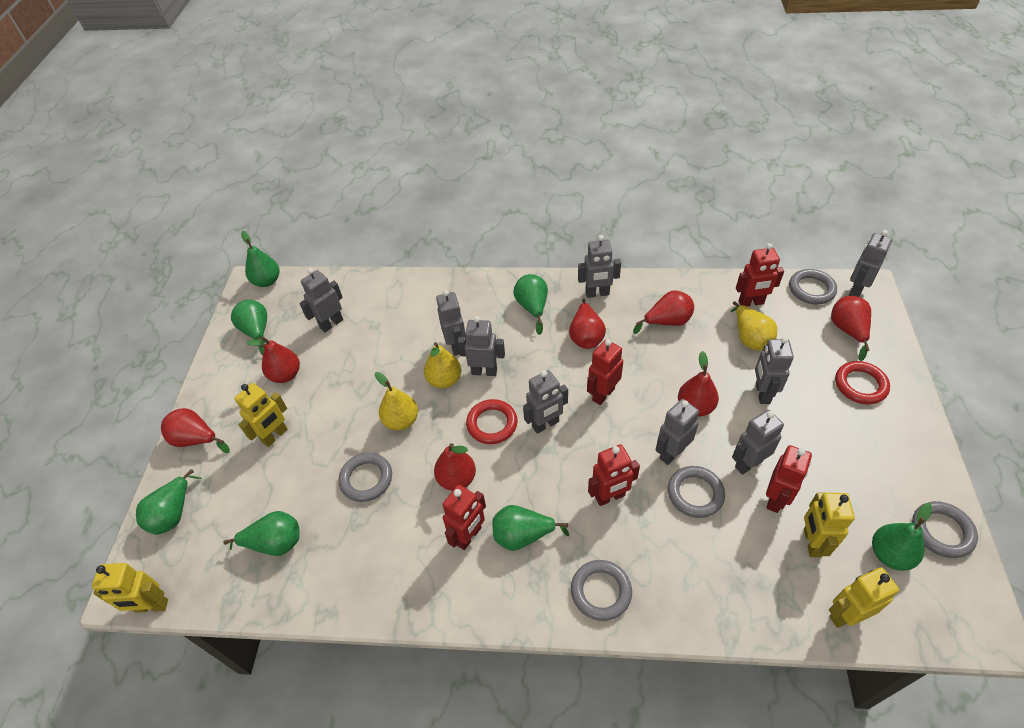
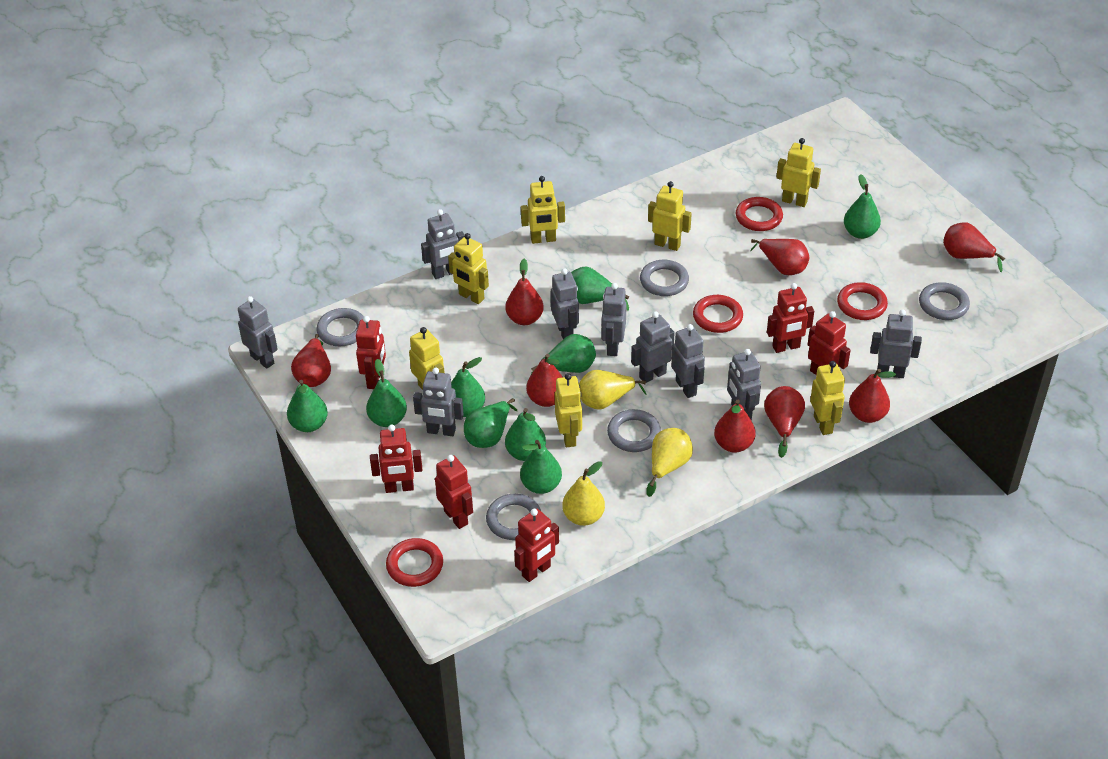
green pear: [136,469,202,535] [223,511,300,556] [231,300,267,356] [241,231,279,287] [492,505,569,551] [513,274,548,335] [872,503,932,571] = 7 -> [287,380,328,432] [366,359,407,427] [451,357,485,417] [464,398,517,448] [505,408,546,461] [520,440,562,494] [531,334,596,374] [571,266,629,311] [844,174,881,239] = 9
red pear: [161,408,230,453] [246,336,300,383] [434,443,476,491] [569,299,606,349] [633,291,694,334] [678,351,719,417] [831,296,871,361] = 7 -> [291,334,331,387] [505,259,544,325] [526,354,562,407] [714,400,756,453] [750,239,810,275] [764,386,805,458] [849,369,896,423] [943,222,1005,272] = 8
red ring: [466,399,518,444] [835,361,890,404] = 2 -> [386,538,443,587] [693,295,743,333] [736,197,783,231] [837,282,888,320] = 4
red robot: [442,485,486,550] [587,339,623,405] [588,444,640,506] [736,243,784,307] [766,445,812,513] = 5 -> [356,316,386,389] [370,424,422,493] [435,455,473,529] [514,509,559,582] [767,283,814,353] [807,311,851,375] = 6
yellow robot: [92,563,168,613] [234,383,288,447] [804,492,855,557] [829,567,899,628] = 4 -> [409,327,445,390] [448,233,489,304] [521,176,565,244] [555,373,582,447] [648,181,692,251] [776,138,821,207] [810,361,845,435] = 7

